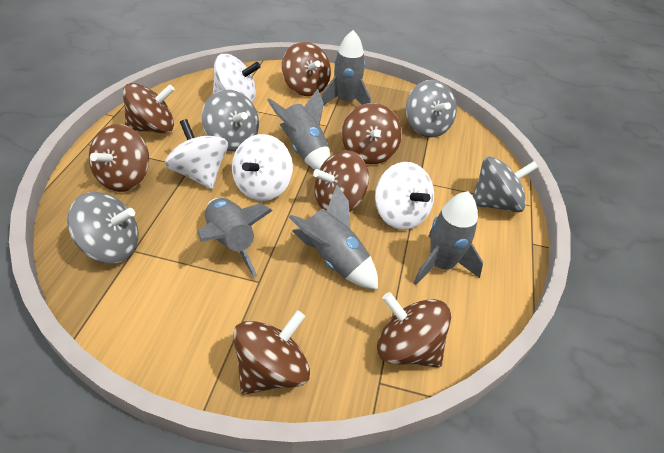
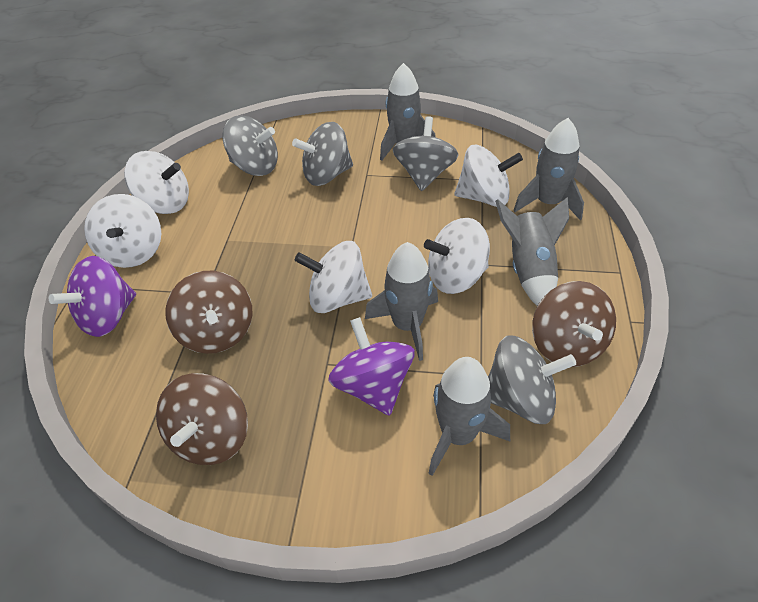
brown spinning top: [89,124,149,192] [123,83,175,133] [233,310,310,395] [282,42,331,96] [313,150,369,212] [342,103,402,165] [377,292,451,368] = 7 -> [156,373,248,465] [165,271,252,354] [532,281,616,367] = 3
purple spinning top: none = 0 -> [49,256,136,337] [328,317,415,416] = 2
white spinning top: [165,119,228,189] [213,54,260,103] [232,134,293,201] [375,162,434,230] = 4 -> [84,194,161,268] [124,151,189,214] [295,241,372,313] [424,218,490,294] [455,145,523,207] = 5

